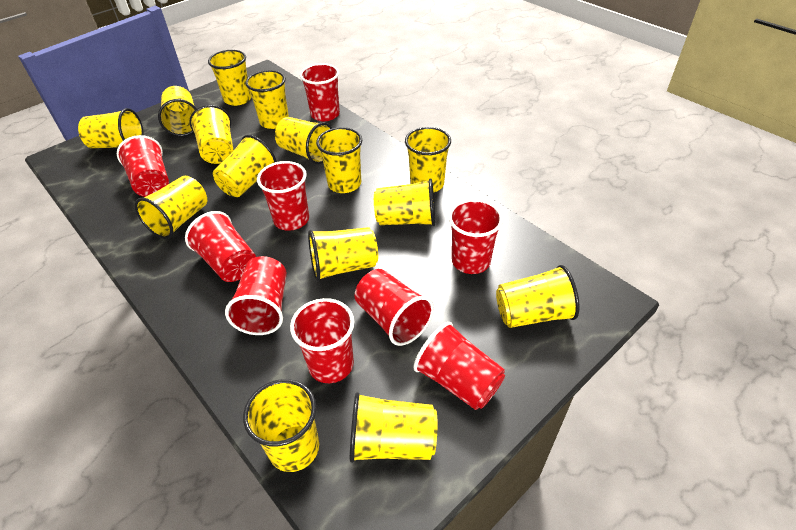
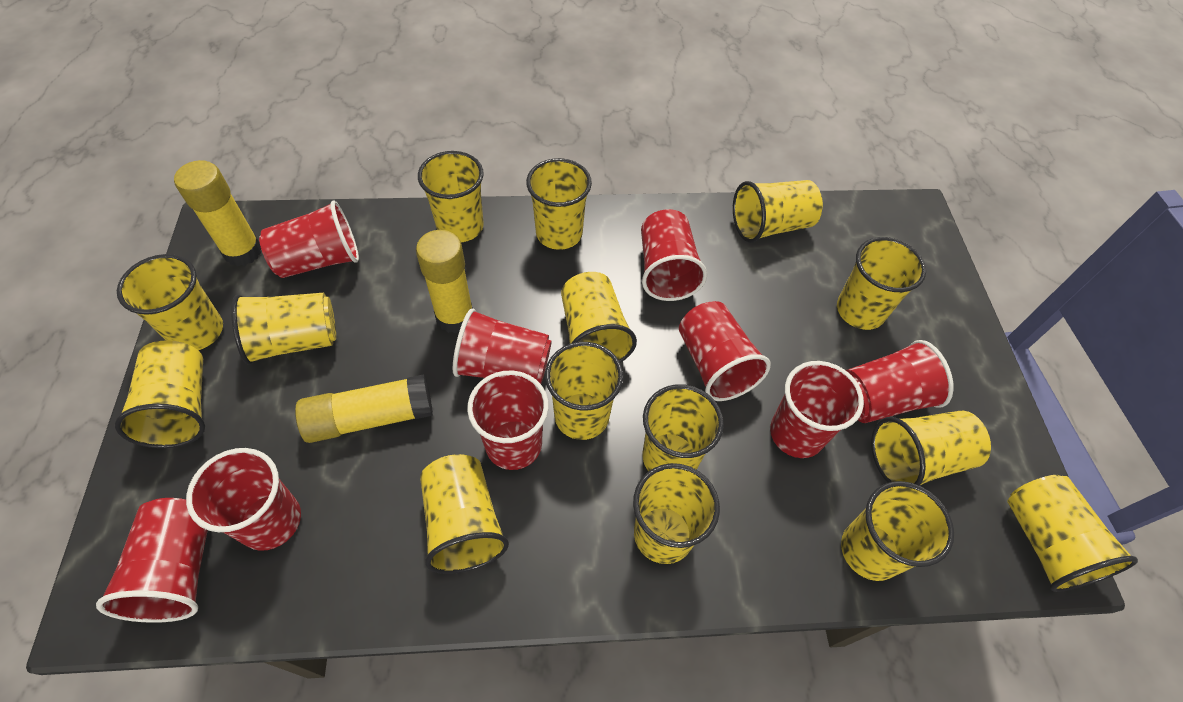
yellow glue stick: none = 0 -> [174,160,261,266] [295,374,433,443] [416,230,473,333] = 3

